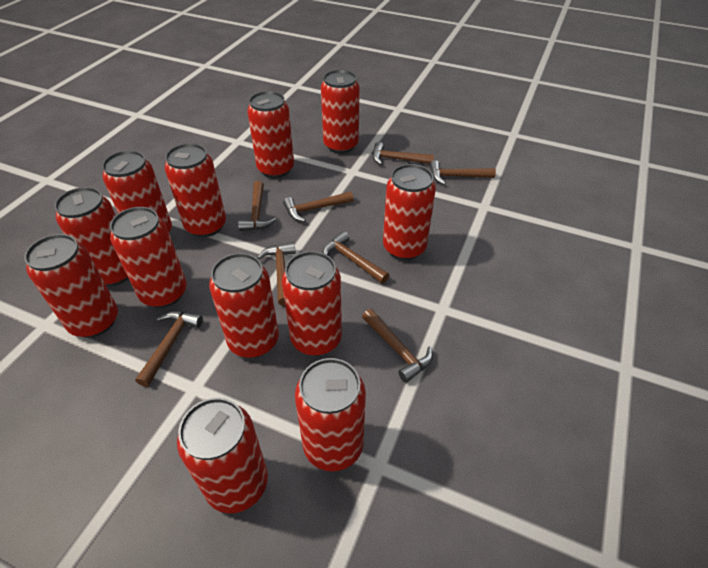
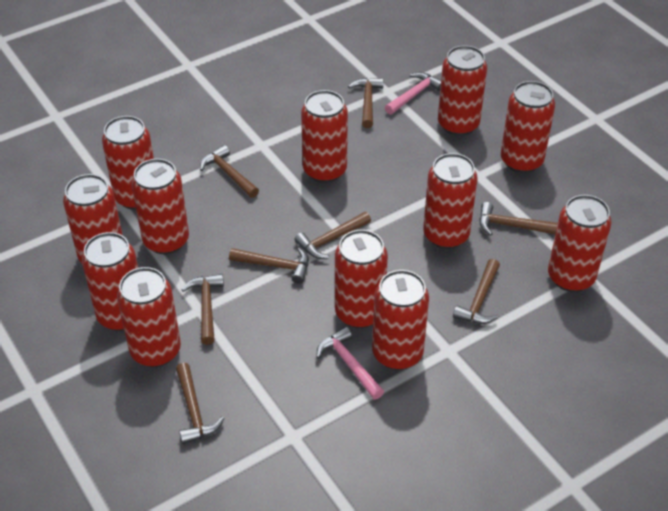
pink hammer: none = 0 -> [316,327,384,400] [385,72,441,115] = 2

